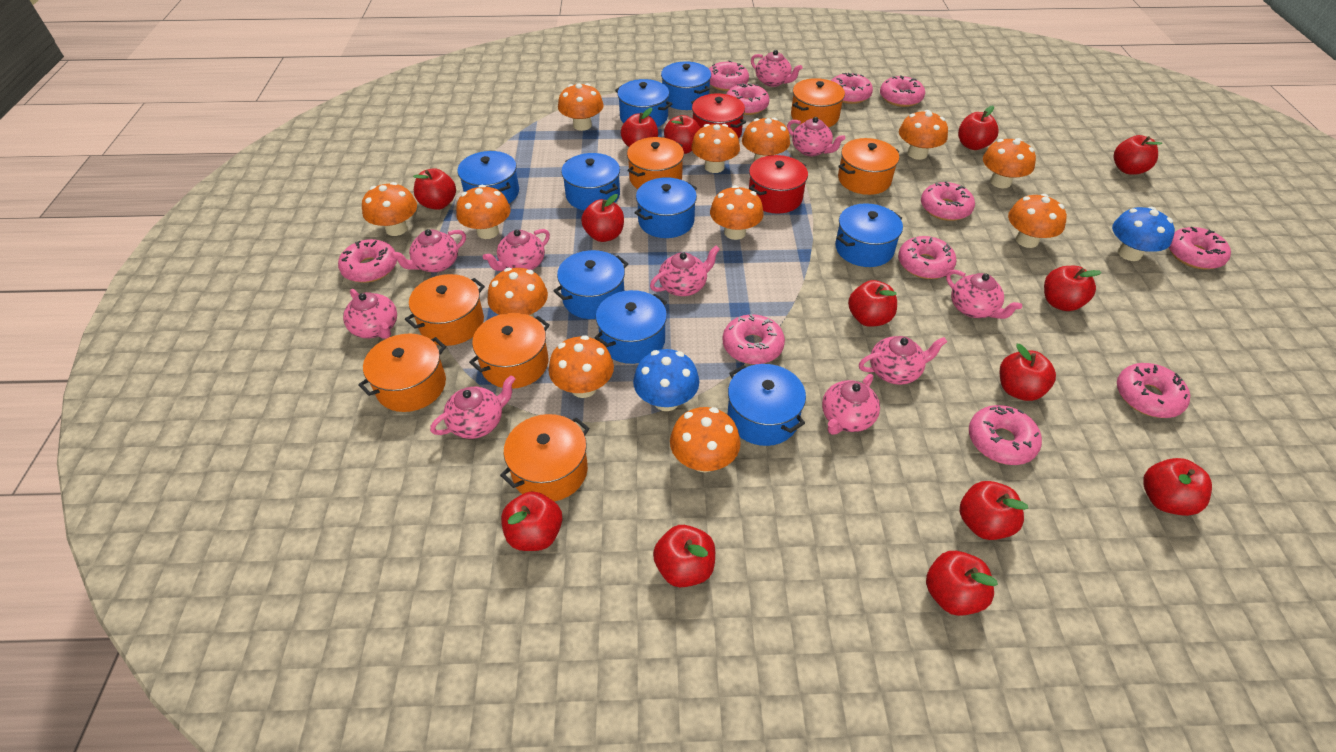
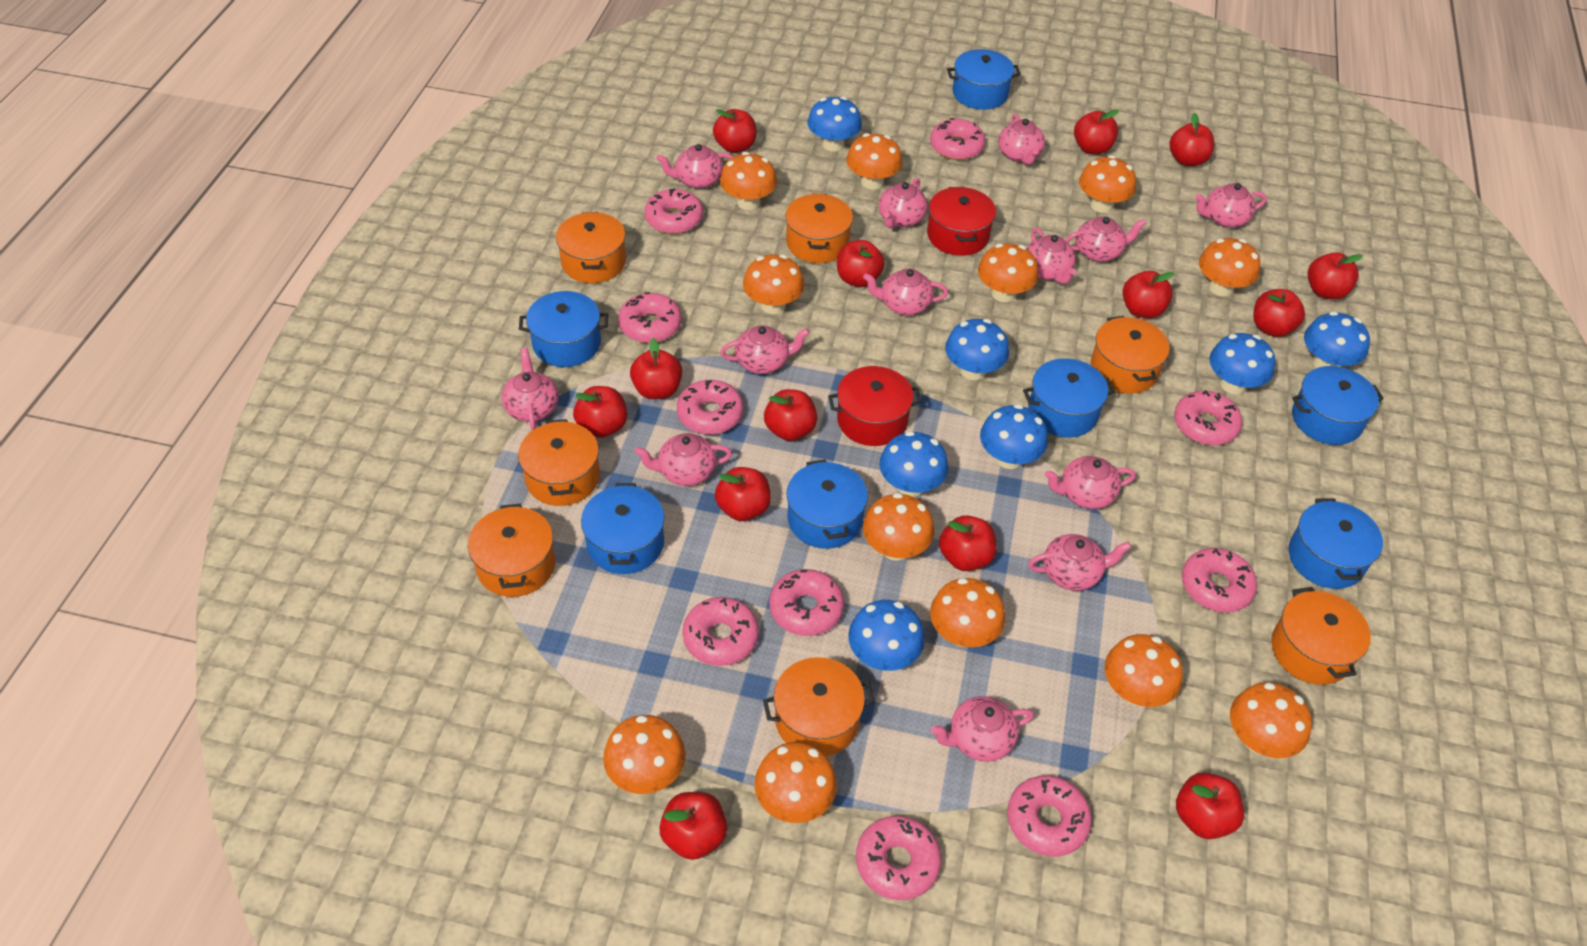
blue mushroom: [633,349,699,411] [1112,207,1175,261] = 2 -> [807,96,862,151] [848,600,925,671] [879,431,948,497] [945,319,1009,380] [980,404,1048,469] [1209,333,1275,394] [1304,311,1370,368] = 7
blue pot: [457,151,519,203] [553,250,628,319] [561,153,620,211] [595,290,667,364] [615,79,672,127] [634,177,697,238] [661,62,711,110] [728,364,806,446] [835,203,903,267] = 9 -> [519,291,608,367] [581,483,665,574] [786,459,868,549] [947,49,1021,110] [1023,358,1115,438] [1289,499,1383,589] [1292,366,1384,445] = 7
pink donut: [338,239,397,283] [709,60,749,91] [723,314,785,365] [726,83,770,115] [831,72,873,104] [880,75,925,107] [898,236,957,279] [921,181,975,221] [969,405,1042,465] [1117,363,1190,418] [1169,227,1231,269] = 11 -> [618,292,682,343] [644,188,703,234] [677,380,743,434] [682,597,759,666] [769,569,844,636] [856,816,941,900] [930,118,985,160] [1007,775,1092,857] [1174,390,1242,445] [1182,548,1257,612] = 10
pink teapot: [343,289,397,339] [391,229,466,272] [430,375,515,439] [483,229,550,271] [650,245,720,296] [751,50,803,87] [787,117,845,156] [822,374,880,435] [859,336,947,385] [946,270,1022,319] = 10 -> [502,348,559,430] [634,433,732,486] [656,144,733,189] [720,325,810,374] [863,269,948,315] [879,178,928,229] [931,696,1034,762] [998,114,1045,165] [1027,228,1076,284] [1028,534,1131,591] [1045,456,1136,509] [1065,217,1146,262] [1195,183,1267,228] = 13

